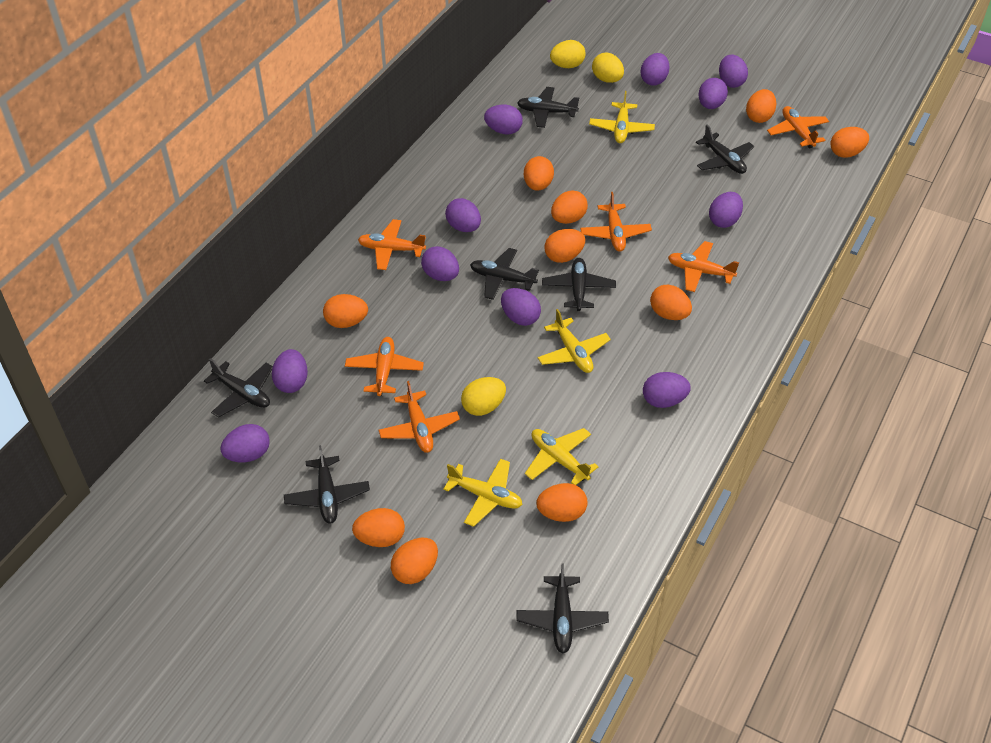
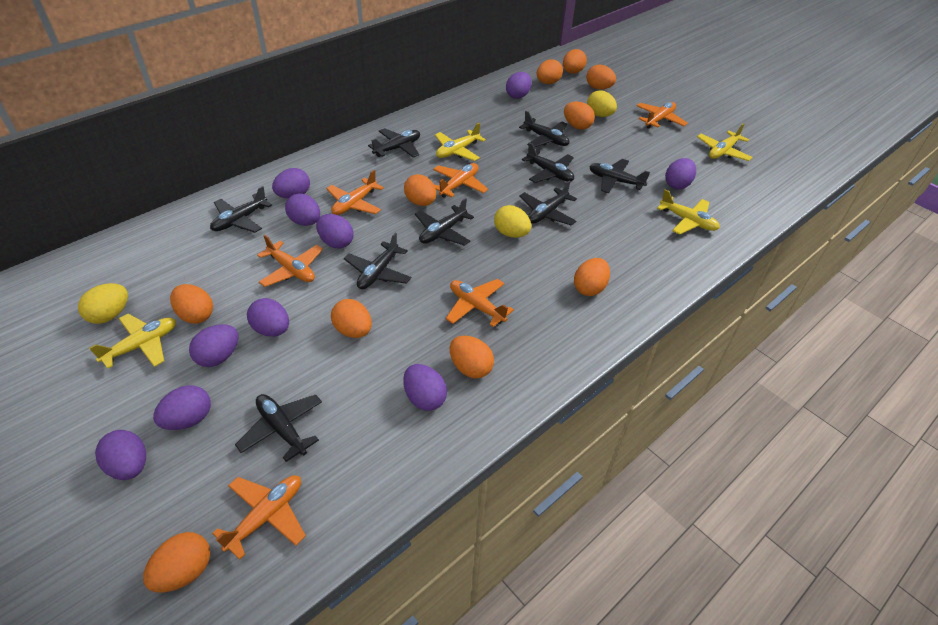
black plane: [204,358,273,418] [284,445,370,524] [470,248,539,300] [516,563,609,653] [517,87,580,128] [542,258,616,311] [696,125,754,174] = 7 -> [210,186,272,233] [235,394,322,462] [344,233,411,289] [368,128,420,158] [415,198,474,246] [519,111,569,147] [519,181,577,226] [522,142,574,183] [589,159,650,193] = 9
purple egg: [220,424,270,462] [272,349,308,393] [421,246,459,281] [445,198,481,232] [484,105,523,134] [501,288,541,326] [640,53,669,86] [643,372,691,408] [698,78,728,109] [709,192,743,228] [719,55,748,88] = 11 -> [95,430,146,480] [153,385,211,430] [189,324,238,367] [247,298,289,337] [272,168,310,199] [285,193,320,226] [316,214,354,249] [403,364,447,411] [506,72,532,99] [665,158,696,189] = 10

